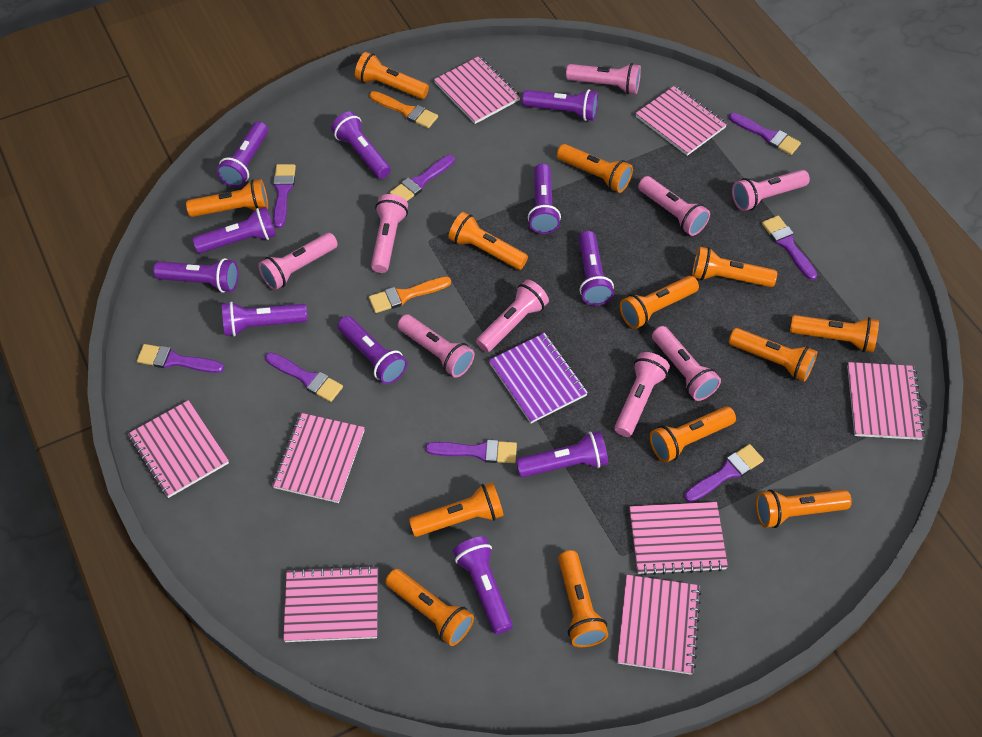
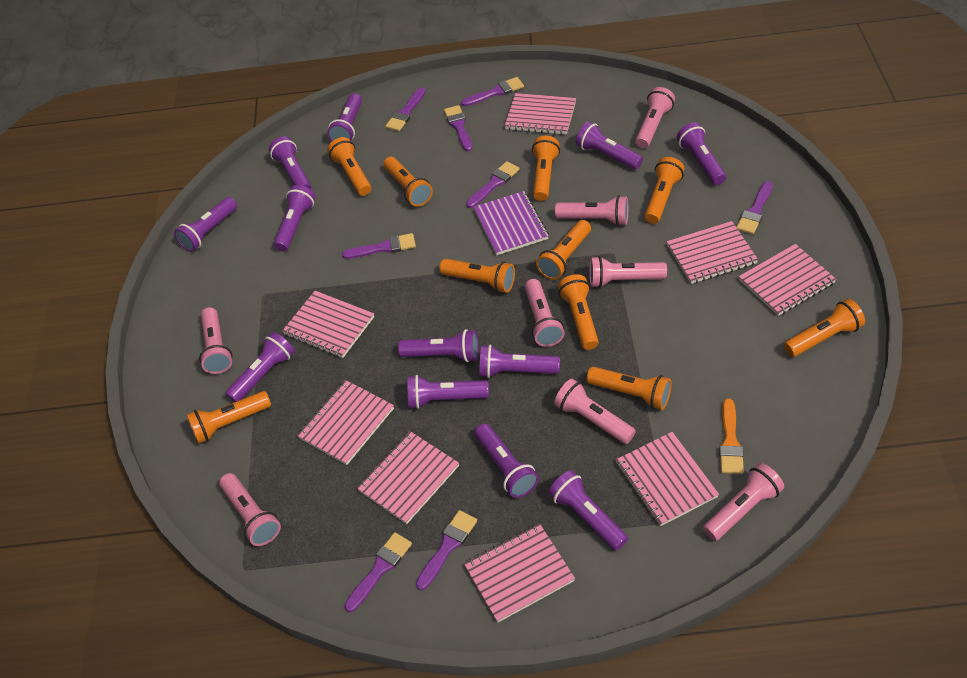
orange brush: [369,91,438,128] [369,277,451,313] = 2 -> [719,398,744,474] = 1
orange flashlight: [186,179,268,217] [355,52,429,99] [385,569,474,646] [409,482,504,537] [448,212,528,270] [557,144,633,193] [558,550,608,647] [620,276,699,329] [650,406,736,462] [692,247,777,287] [729,328,817,382] [756,489,852,528] [790,315,879,352] = 13 -> [187,391,271,444] [327,137,371,196] [383,157,433,207] [439,259,515,293] [532,136,560,201] [536,220,591,280] [558,274,599,350] [587,367,672,410] [645,157,684,224] [784,299,865,357] = 10
pink flashlight: [258,233,338,290] [371,194,408,273] [398,314,474,378] [476,280,549,352] [566,63,641,94] [614,352,670,437] [638,176,710,236] [652,326,721,401] [732,170,810,211] = 9 -> [199,307,233,374] [219,473,281,546] [525,279,565,347] [554,379,636,444] [555,195,628,226] [589,256,667,288] [635,87,675,148] [703,463,784,541] = 8
purple flashlight: [153,258,238,293] [193,207,276,253] [217,121,268,187] [222,302,308,337] [331,112,391,179] [337,316,407,384] [453,537,513,634] [516,431,608,478] [522,89,598,121] [528,163,561,234] [578,231,614,305] = 11 -> [174,197,237,252] [225,332,295,402] [269,137,311,190] [274,185,315,252] [327,93,362,141] [398,329,479,362] [407,375,489,409] [474,424,539,498] [479,345,560,378] [548,470,628,551] [576,122,643,169] [677,123,726,185] = 12

